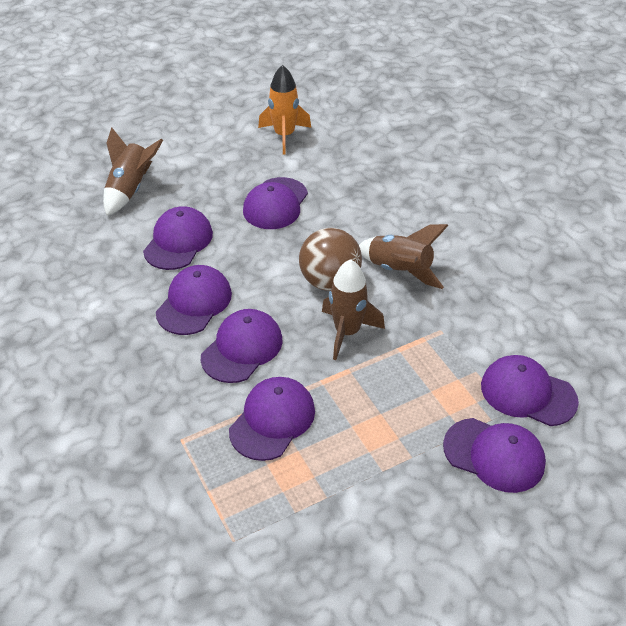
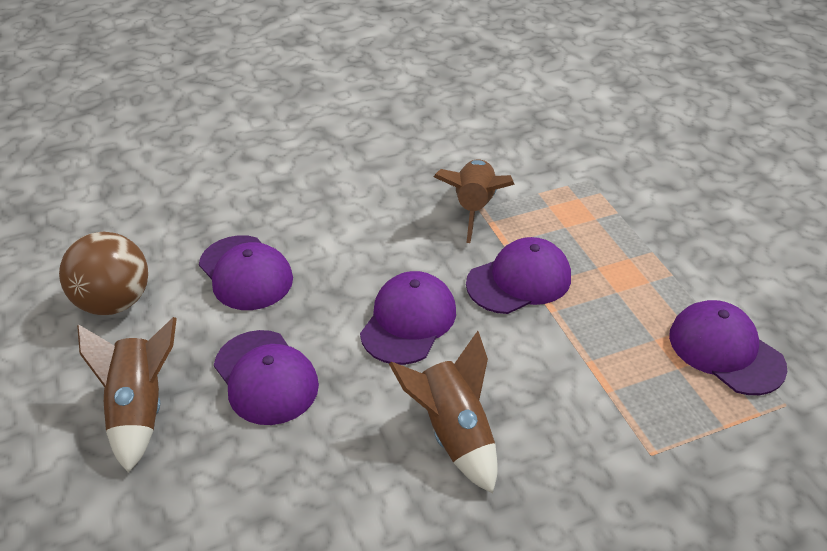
orange rocket: [258,65,311,155] = 1 -> none = 0
purple cap: [143,206,213,270] [156,265,232,335] [201,309,283,383] [229,377,315,461] [243,177,308,229] [443,418,546,493] [481,355,579,426] = 7 -> [199,235,293,310] [214,330,319,425] [360,271,456,365] [466,237,571,314] [669,300,787,395] = 5

